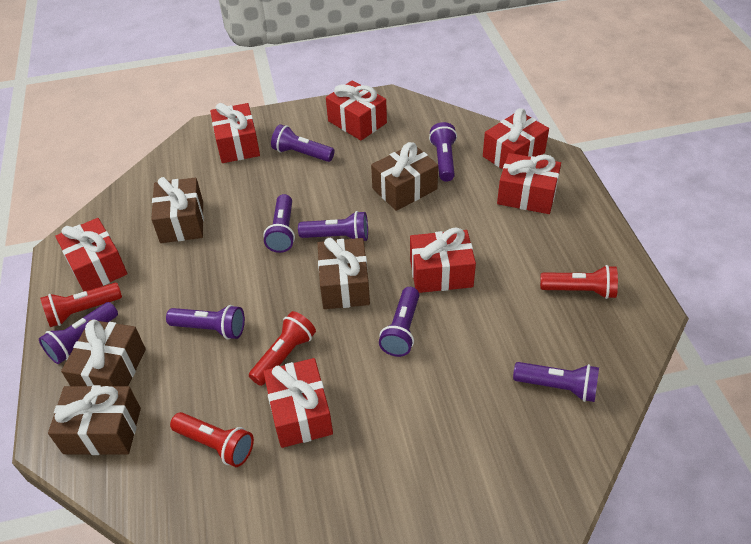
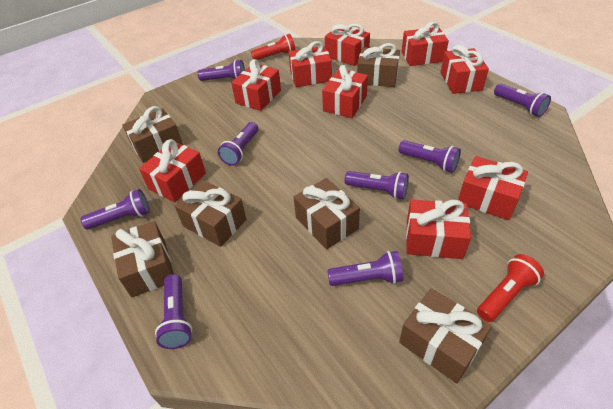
brown gift: [48,385,141,455] [61,319,146,386] [151,177,204,243] [317,238,370,309] [371,142,438,211] = 5 -> [111,221,174,297] [122,106,183,163] [175,180,246,247] [294,178,360,249] [357,43,400,87] [399,288,492,383] = 6
red flashlight: [40,283,122,327] [170,412,254,467] [249,311,316,386] [540,265,618,299] = 4 -> [251,34,296,60] [477,254,544,322] = 2
red gift: [55,218,127,291] [210,103,260,163] [263,358,333,448] [326,80,387,140] [410,227,476,293] [483,108,549,170] [497,153,561,214] = 7 -> [139,139,206,202] [231,59,281,111] [289,41,332,87] [322,65,368,118] [325,24,370,66] [402,22,449,66] [406,200,471,259] [440,45,489,94] [458,156,528,220] = 9

